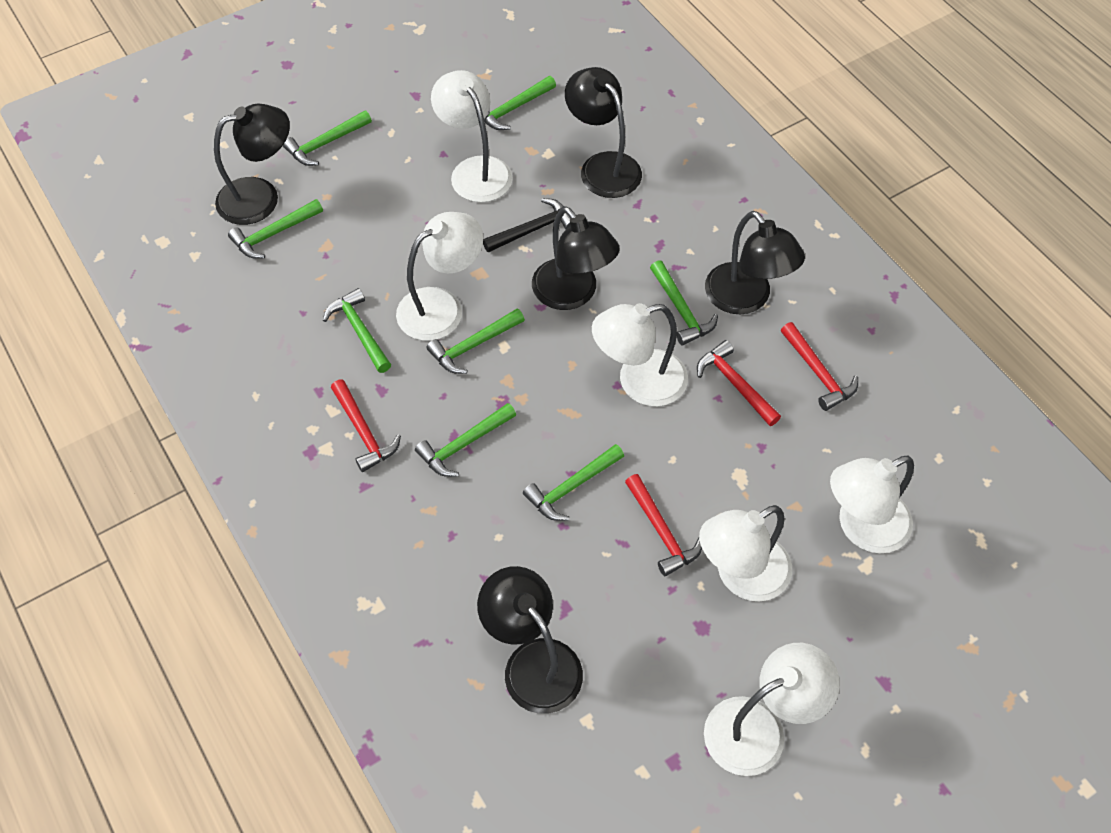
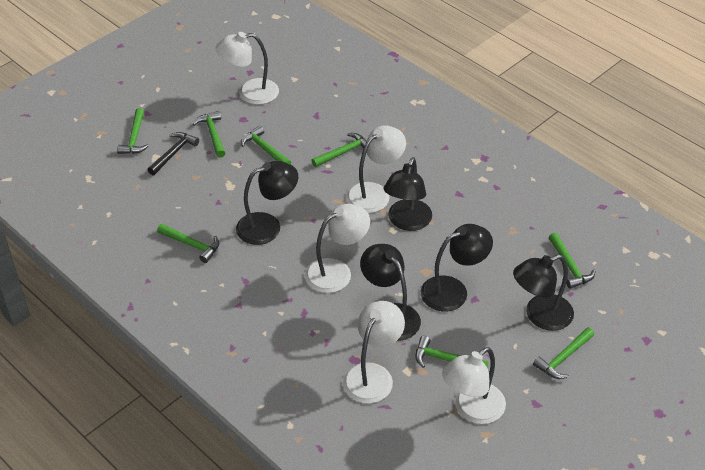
red hammer: [331,379,401,472] [625,474,702,576] [697,340,781,426] [781,322,858,411] = 4 -> none = 0
white lamp: [396,212,483,341] [431,70,513,202] [592,303,688,407] [699,505,792,602] [704,643,840,776] [830,456,914,553] = 6 -> [216,32,279,105] [305,204,370,293] [343,301,405,404] [346,126,406,213] [442,347,506,424] = 5

